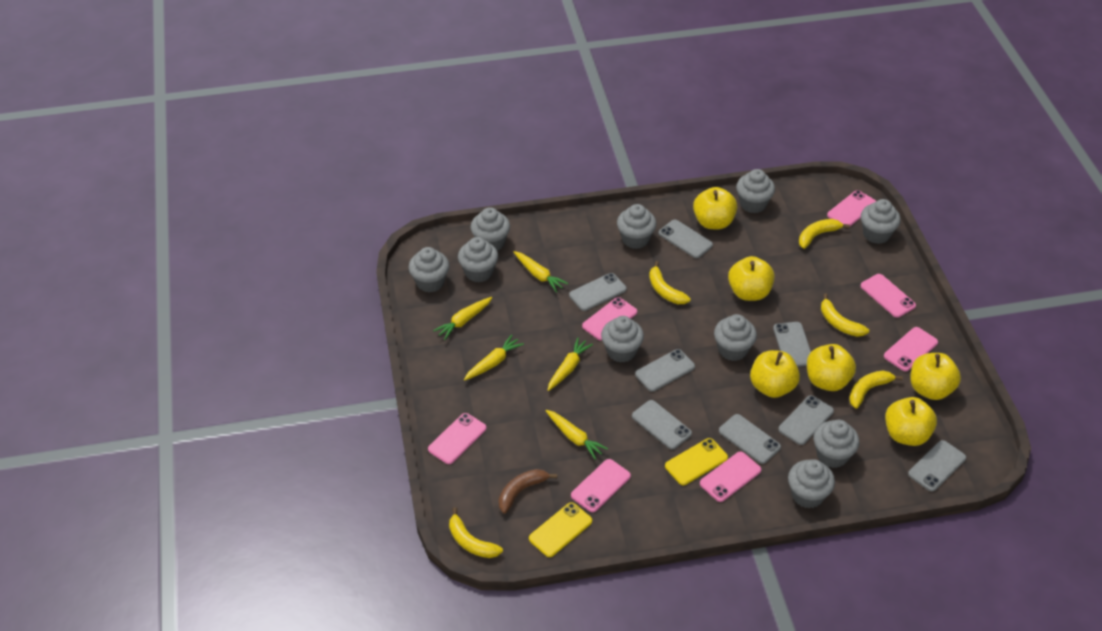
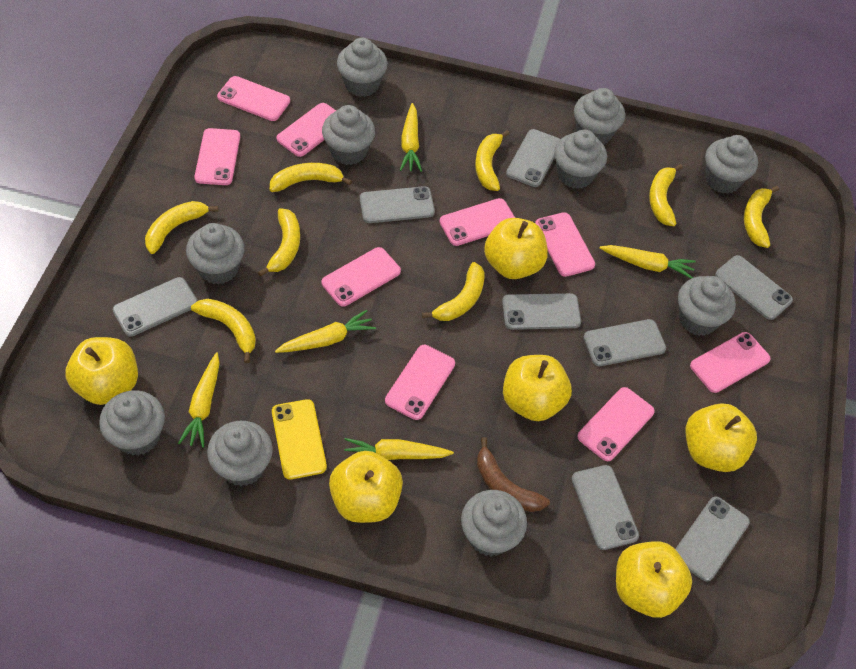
pink phone: [428,413,486,464] [571,459,631,512] [582,297,637,341] [700,452,761,502] [827,190,877,226] [861,274,916,318] [884,327,938,371] = 7 -> [194,128,240,185] [217,76,290,121] [276,103,336,157] [321,247,401,307] [385,345,455,420] [440,198,515,246] [535,212,595,277] [578,387,655,461] [690,332,771,393] = 9
yellow banana: [449,507,503,558] [649,261,691,304] [799,219,850,249] [821,293,869,337] [849,370,903,408] = 5 -> [145,201,218,254] [191,299,256,363] [258,208,300,277] [270,163,352,192] [422,262,485,321] [475,130,510,191] [649,164,683,226] [744,186,779,248] = 8
yellow phone: [529,502,592,557] [665,438,728,485] = 2 -> [272,399,327,479] = 1

